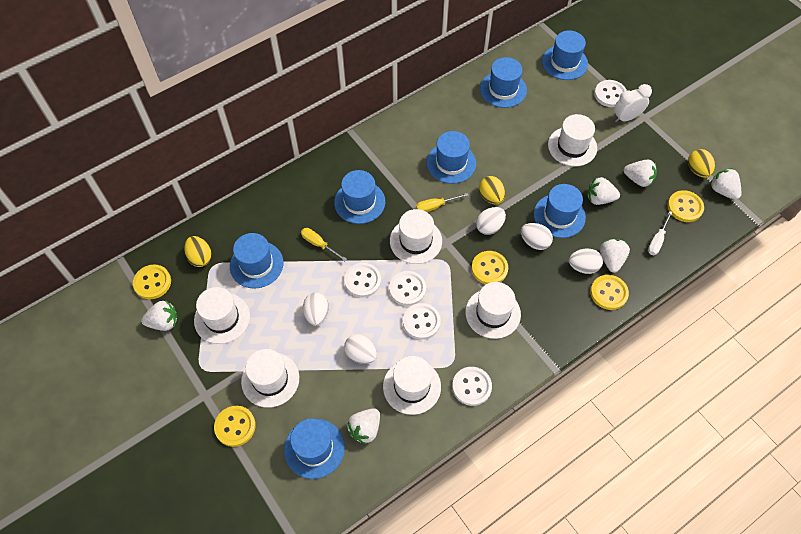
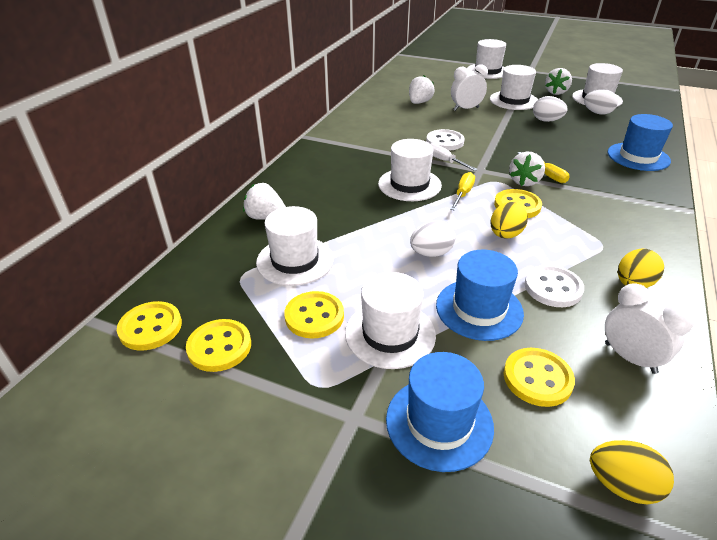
blue hat: [230,233,283,289] [284,418,345,479] [334,170,385,224] [427,131,476,184] [480,57,527,108] [534,184,586,238] [542,31,588,80] = 7 -> [386,352,494,472] [436,250,524,341] [608,114,673,171] = 3
white button: [344,263,381,297] [389,271,426,306] [403,303,441,340] [452,367,492,406] [594,80,627,107] = 5 -> [426,129,465,151] [525,265,584,307] = 2
white clock: [614,84,652,122] = 1 -> [451,64,488,111] [605,283,694,374] = 2
white egg: [303,293,329,326] [344,334,377,364] [476,207,506,235] [521,223,553,250] [569,248,603,274] = 5 -> [410,220,456,257] [533,96,567,122] [584,89,618,115] = 3
white strawberry: [141,301,178,331] [347,408,380,445] [587,177,620,205] [600,239,630,273] [624,160,657,187] [710,168,741,200] = 6 -> [243,183,286,220] [409,75,435,104] [509,151,545,186] [545,68,572,95] = 4

